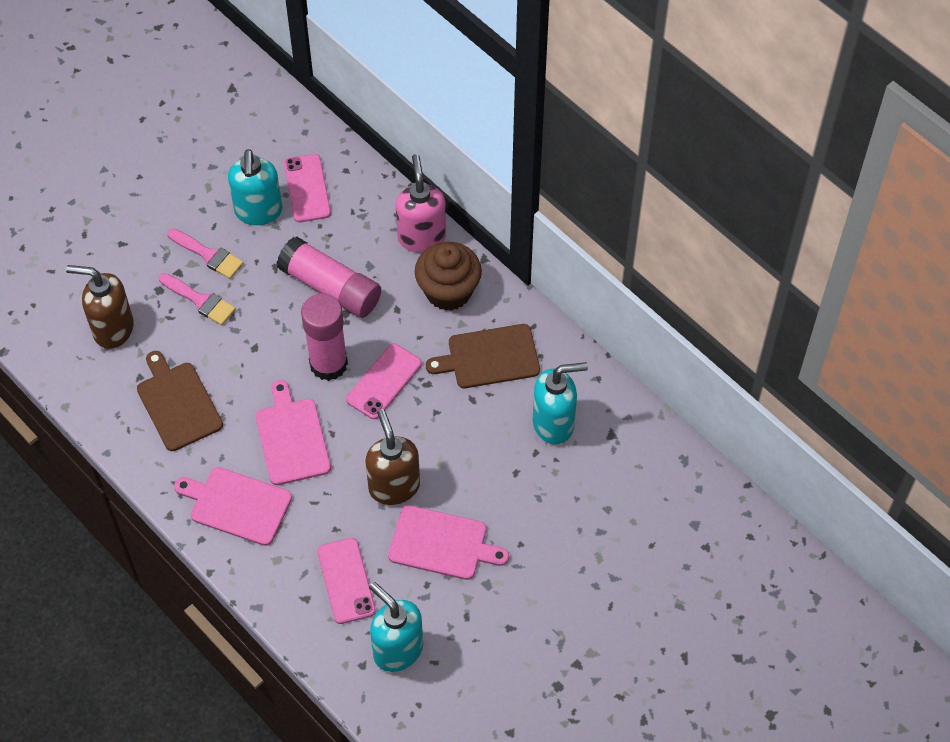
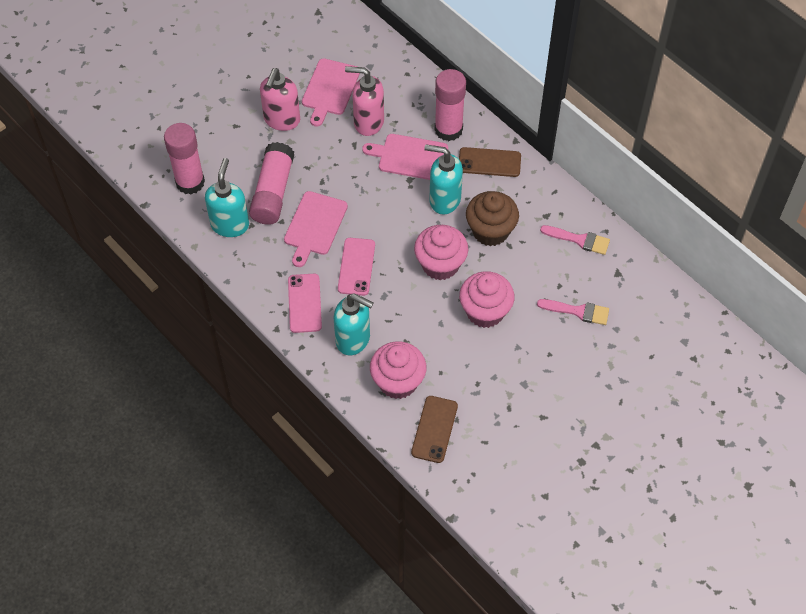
brown cutting board: [137,351,223,451] [426,324,540,388] = 2 -> none = 0
brown phone: none = 0 -> [411,396,458,463] [459,147,521,177] = 2
brown soap dispenser: [66,265,134,349] [365,409,420,505] = 2 -> none = 0
pink cupcake: none = 0 -> [370,341,426,399] [414,225,468,280] [459,271,515,328] = 3
pink glue stick: [277,237,381,318] [301,293,348,381] = 2 -> [164,123,205,194] [249,142,294,225] [434,69,466,141] = 3
pink phone: [284,154,331,222] [317,538,376,624] [346,344,422,419] = 3 -> [288,274,322,333] [338,238,375,296] = 2
pink soap dispenser: [396,154,446,253] = 1 -> [260,68,300,131] [345,66,384,136] = 2

